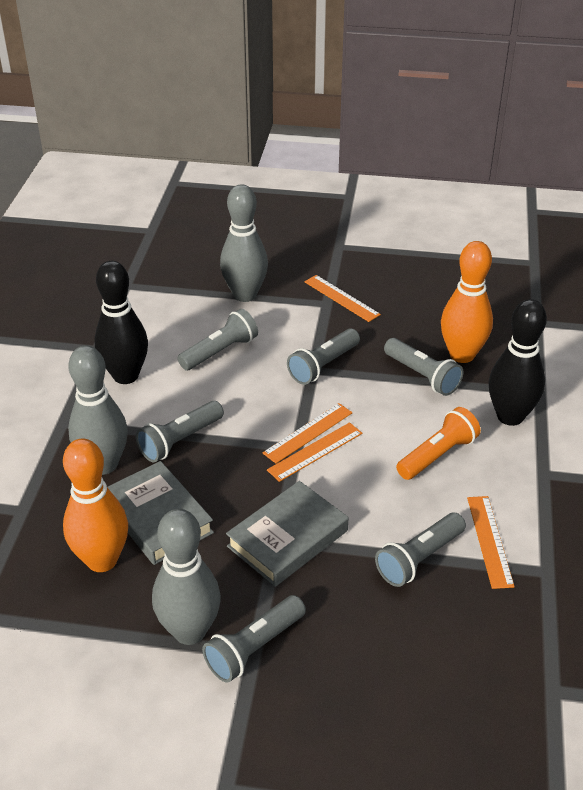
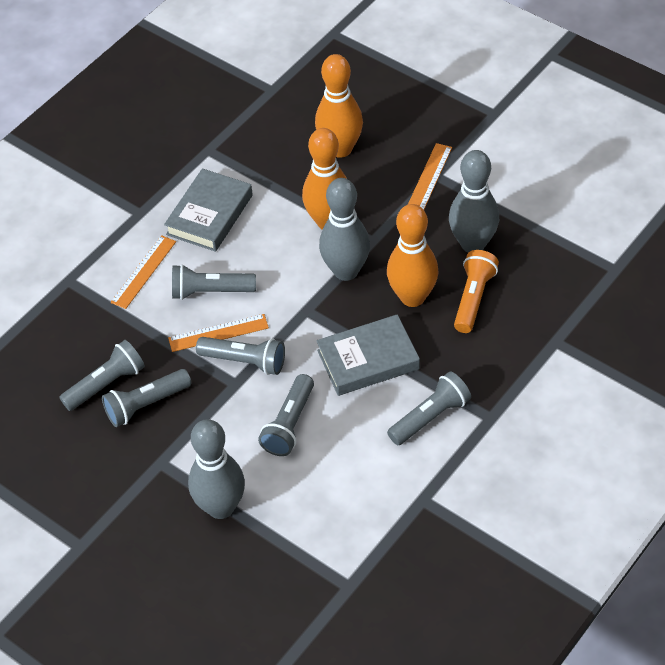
black bowling pin: [94,261,148,384] [489,299,547,426] = 2 -> none = 0
orange bowling pin: [63,438,128,572] [441,241,493,363] = 2 -> [302,128,347,230] [315,54,363,158] [387,204,438,307] = 3
orange ruler: [262,403,352,464] [267,422,362,482] [304,275,381,322] [467,496,515,589] = 4 -> [111,235,176,309] [168,314,269,352] [408,143,452,210] = 3

